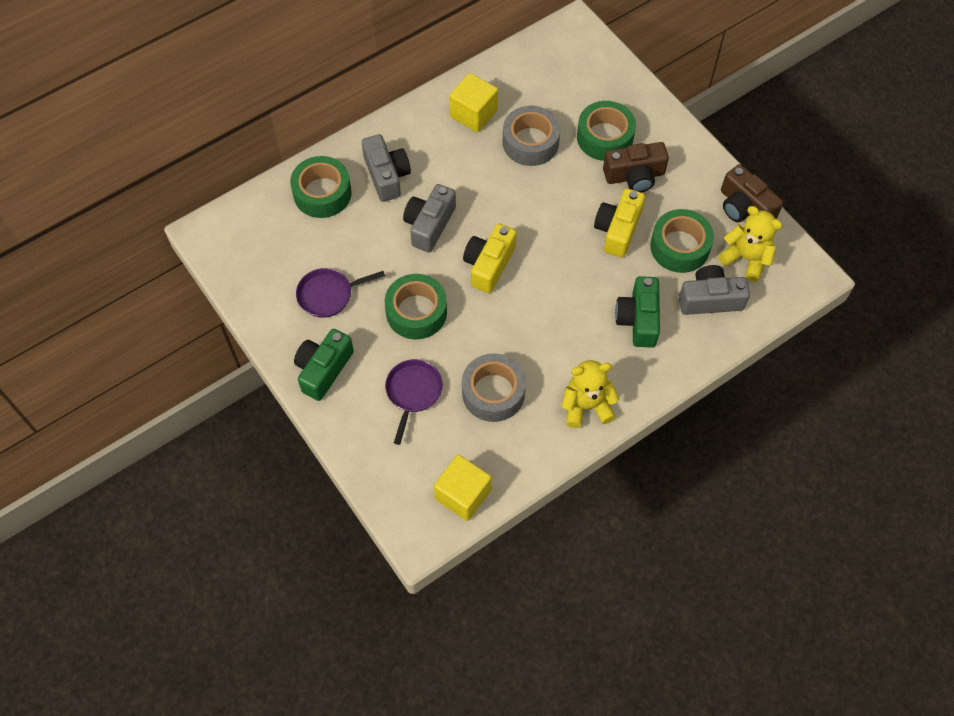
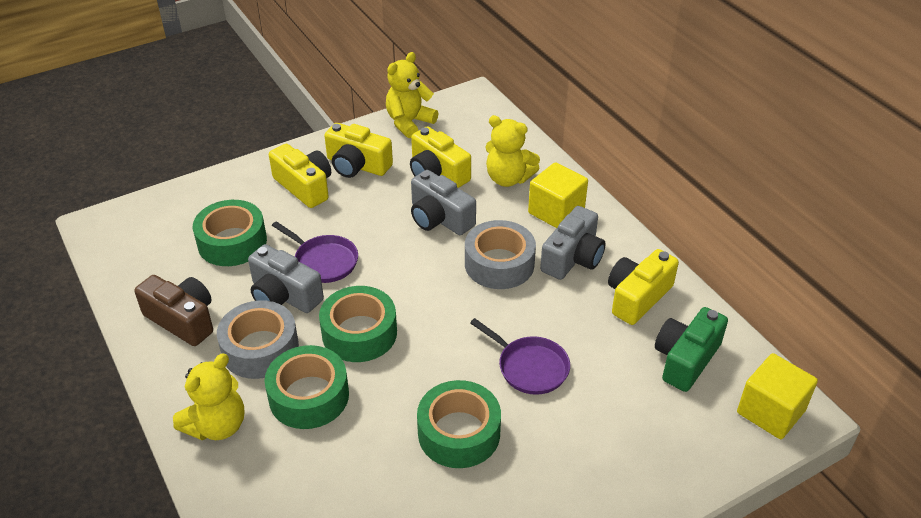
brown camera: [603,142,669,193] [721,164,783,222] = 2 -> [134,275,213,346] = 1
green camera: [294,329,354,401] [615,276,660,348] = 2 -> [655,307,728,392] = 1
yellow camera: [463,224,517,293] [594,188,645,258] = 2 -> [269,144,331,208] [324,123,393,178] [410,126,471,188] [608,249,679,325] = 4
yellow teddy bear: [562,360,620,428] [718,206,782,282] = 2 -> [173,353,244,440] [386,52,438,138] [485,115,540,187] = 3

